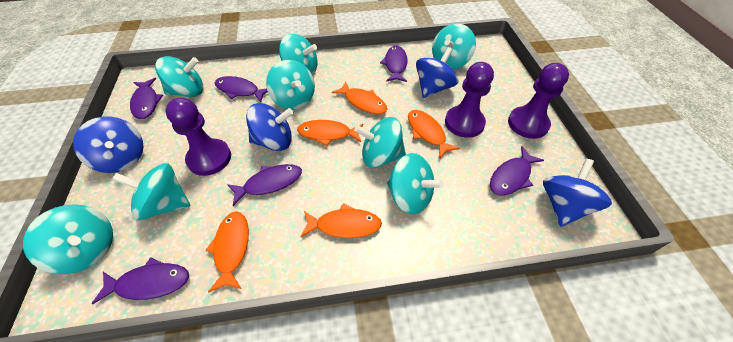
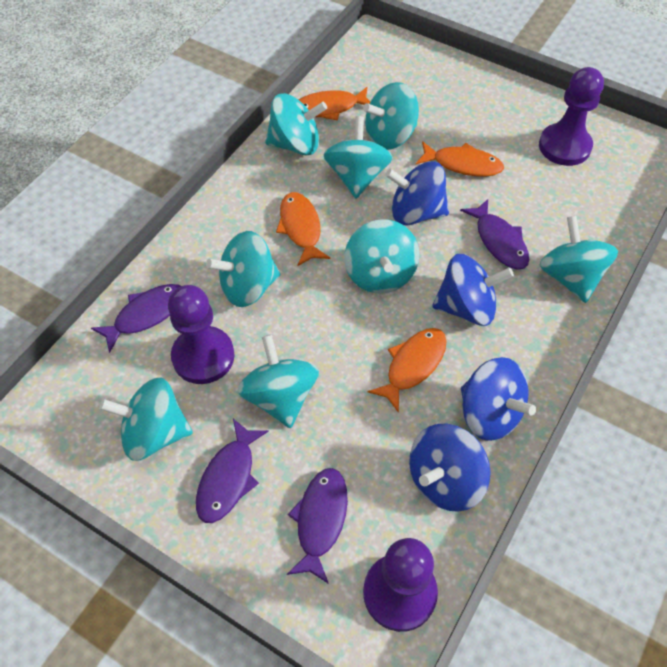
orange fish: [205,211,249,292] [297,120,363,146] [301,203,382,238] [332,81,387,114] [408,110,460,158] = 5 -> [276,192,330,266] [299,87,370,121] [368,328,447,413] [416,141,504,177] = 4
purple fish: [92,257,189,304] [130,78,163,119] [215,76,268,102] [227,164,302,206] [380,46,408,82] [490,146,544,195] = 6 -> [91,284,181,353] [196,419,269,523] [287,468,348,584] [460,199,529,270] = 4

